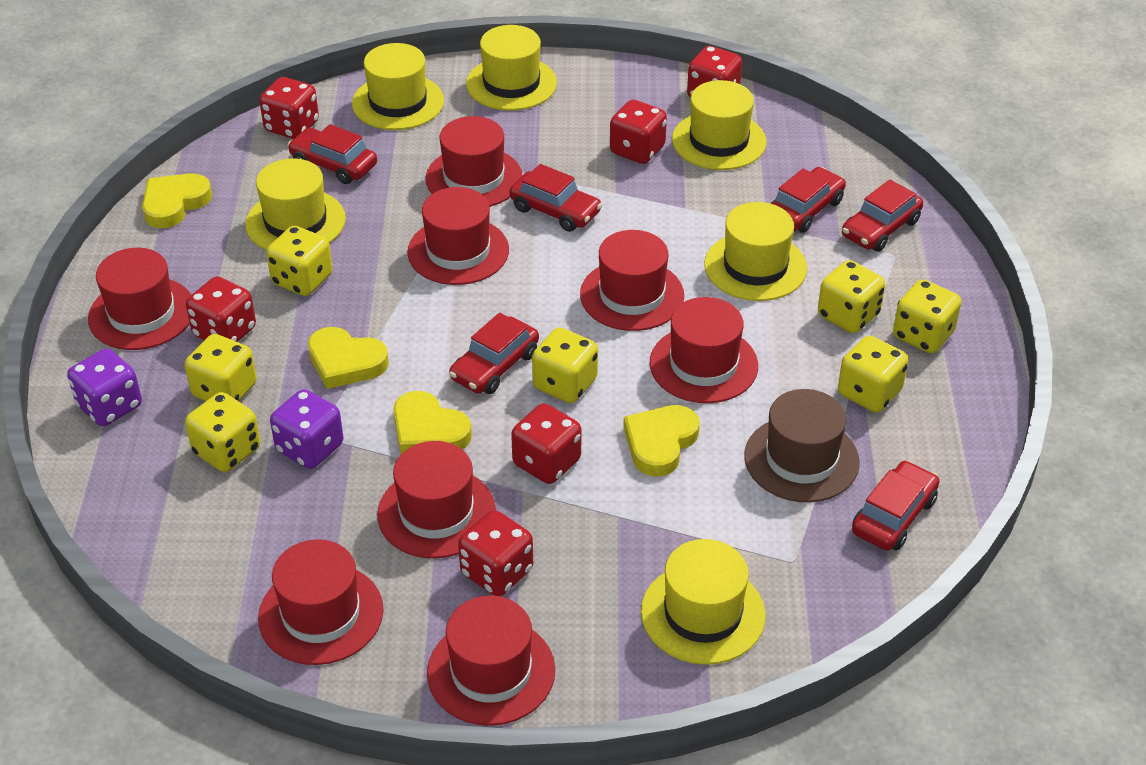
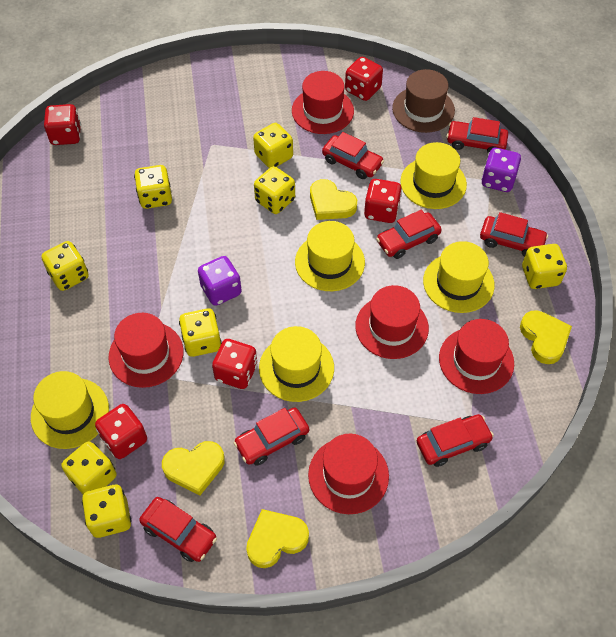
red car: [288,124,377,184] [449,313,539,394] [509,164,602,232] [771,167,846,233] [842,179,923,252] [852,460,939,551] = 6 -> [139,497,217,562] [234,407,309,466] [322,132,384,179] [376,210,442,259] [417,414,494,467] [447,117,508,153] [480,212,548,257] = 7
red dice: [186,276,256,342] [259,77,319,139] [458,510,533,596] [511,404,581,484] [610,100,667,164] [687,46,742,98] = 6 -> [44,104,81,145] [95,404,147,459] [212,339,257,389] [345,57,383,101] [364,179,402,223] = 5
red hat: [88,248,191,350] [258,539,384,665] [377,441,496,559] [407,187,509,285] [426,116,522,207] [427,595,555,726] [580,230,684,331] [650,297,758,403] = 8 -> [108,313,184,388] [292,71,354,134] [308,434,389,514] [355,285,429,359] [439,319,514,394] = 5
yellow dice: [185,334,257,401] [185,392,260,472] [266,226,333,296] [532,327,598,403] [818,260,885,333] [838,336,908,412] [893,279,961,353] = 7 -> [41,241,89,291] [61,441,116,494] [82,485,132,538] [134,165,172,209] [179,309,222,357] [253,123,293,168] [254,166,295,214] [522,244,567,289] = 8
yellow hat: [245,159,346,250] [352,43,444,130] [466,25,557,111] [641,539,766,665] [672,80,767,170] [704,202,807,301] = 6 -> [31,371,109,449] [259,326,334,402] [295,221,365,291] [400,142,467,209] [423,241,495,313] = 5

